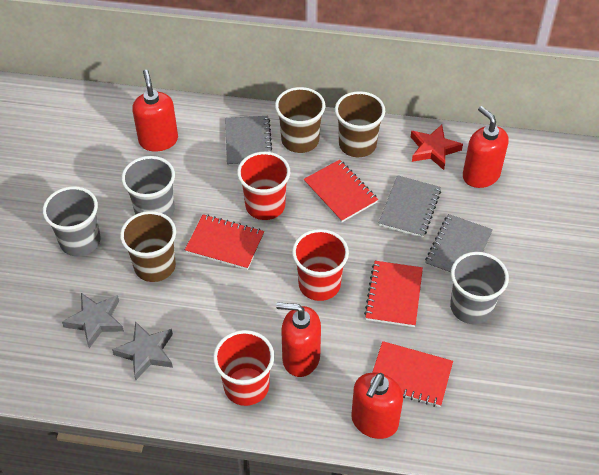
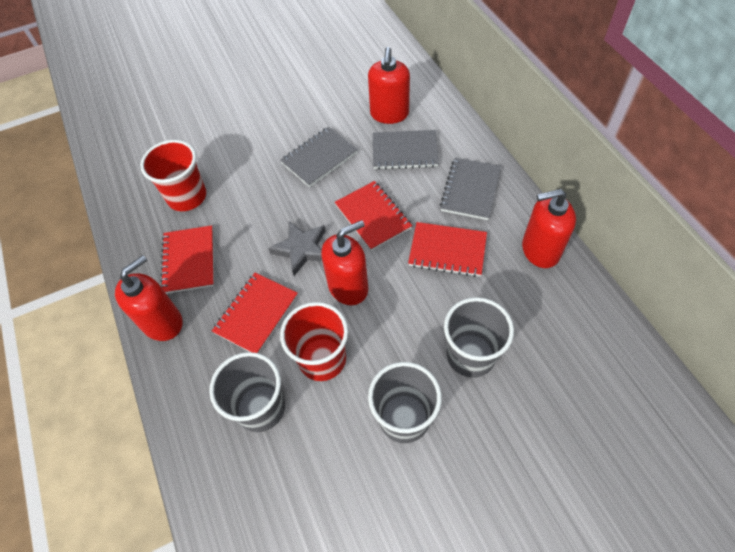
brown cup: [120,211,176,282] [275,87,325,153] [335,91,385,157] = 3 -> none = 0
grey star: [62,293,124,348] [112,321,173,380] = 2 -> [268,221,326,276] = 1
red cup: [213,330,274,406] [237,152,290,220] [292,229,349,301] = 3 -> [140,140,206,211] [280,302,348,381] = 2
red star: [411,125,463,170] = 1 -> none = 0

